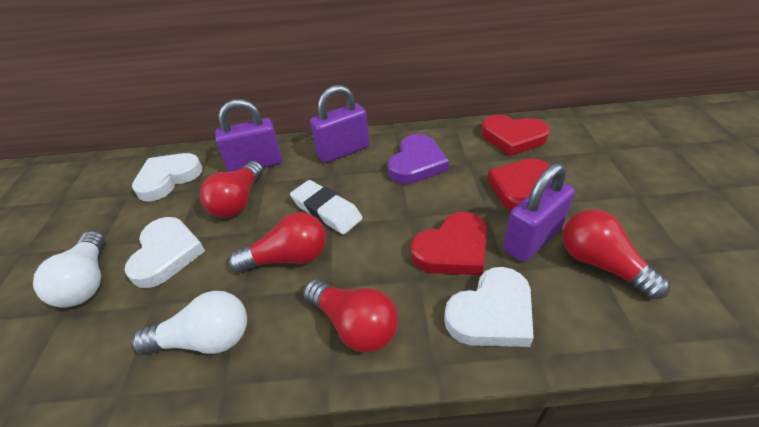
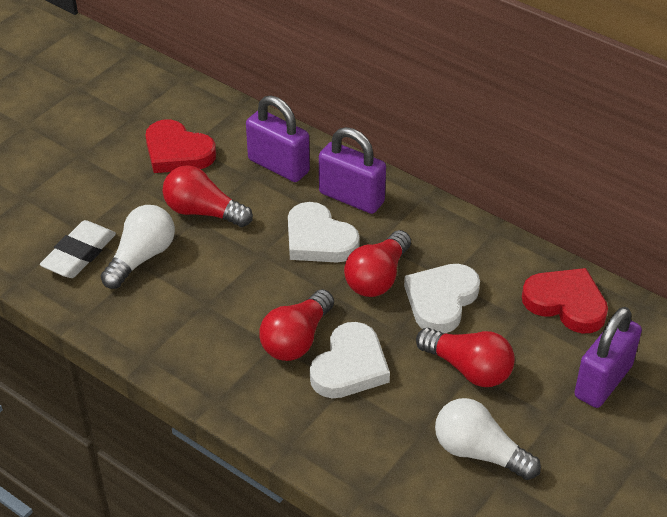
purple heart: [388,134,449,184] = 1 -> none = 0
red heart: [411,212,487,275] [481,115,550,156] [487,158,551,212] = 3 -> [145,119,216,173] [522,268,608,333] = 2

